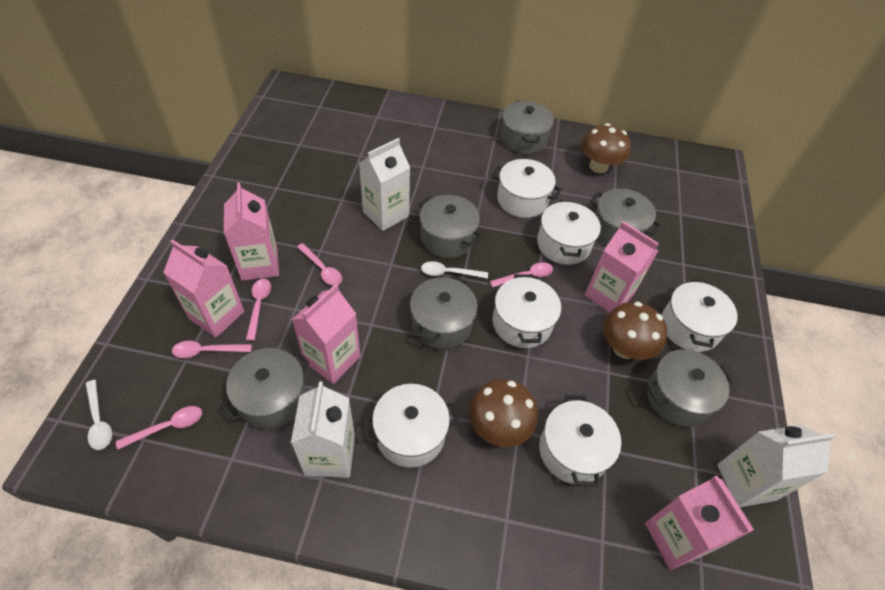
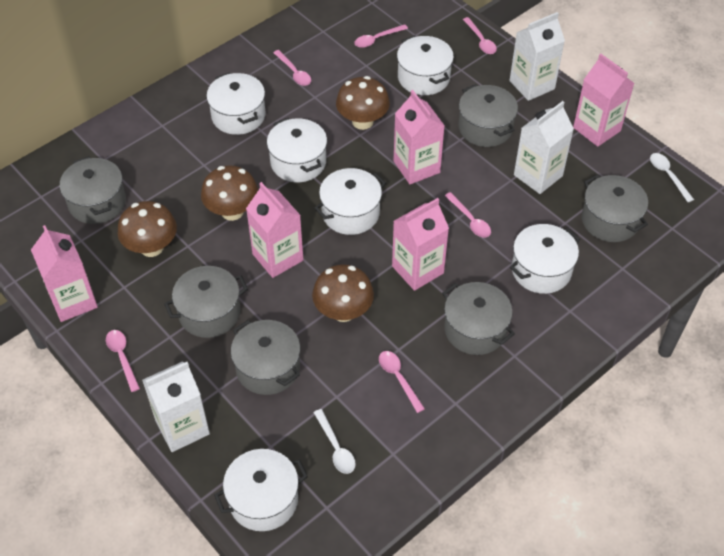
brown mushroom: [469,379,538,447] [581,123,631,173] [603,302,667,360] = 3 -> [117,201,177,257] [201,165,258,221] [312,265,374,322] [336,76,390,130] = 4
pink spoon: [116,406,202,450] [172,341,252,358] [246,279,271,341] [297,243,342,286] [490,262,553,287] = 5 -> [106,330,140,392] [273,50,311,86] [354,24,408,48] [379,351,425,413] [445,192,491,238] [463,17,497,54] = 6

